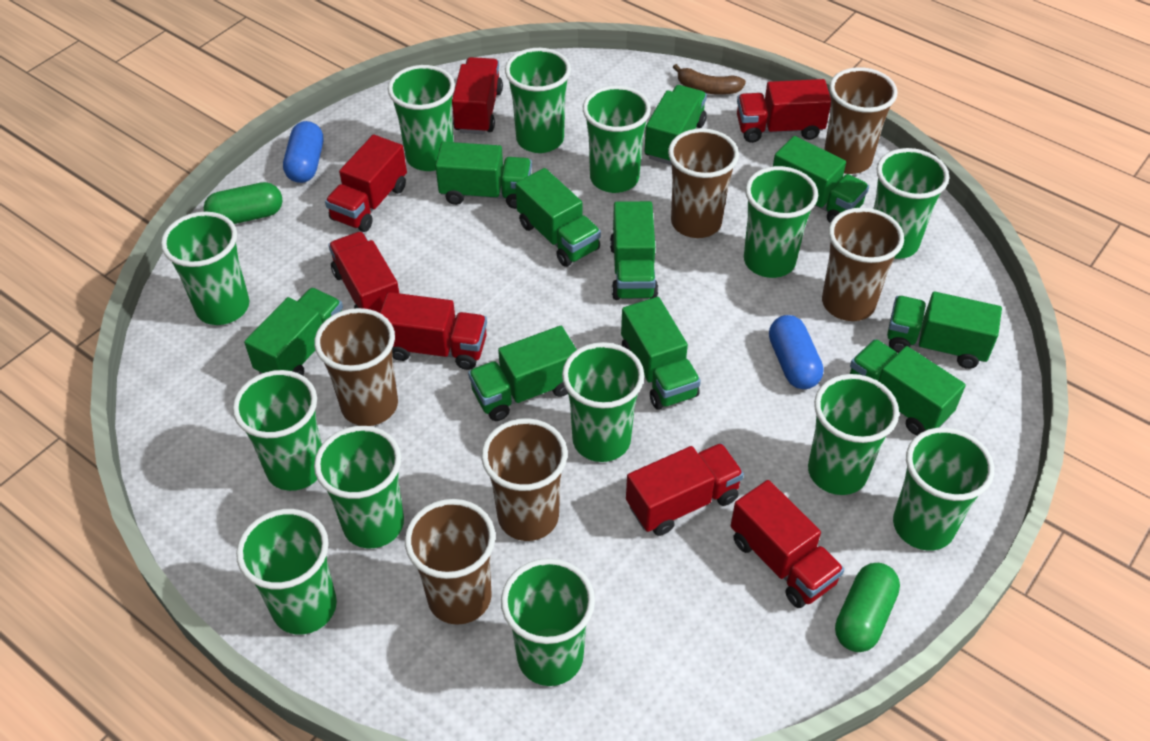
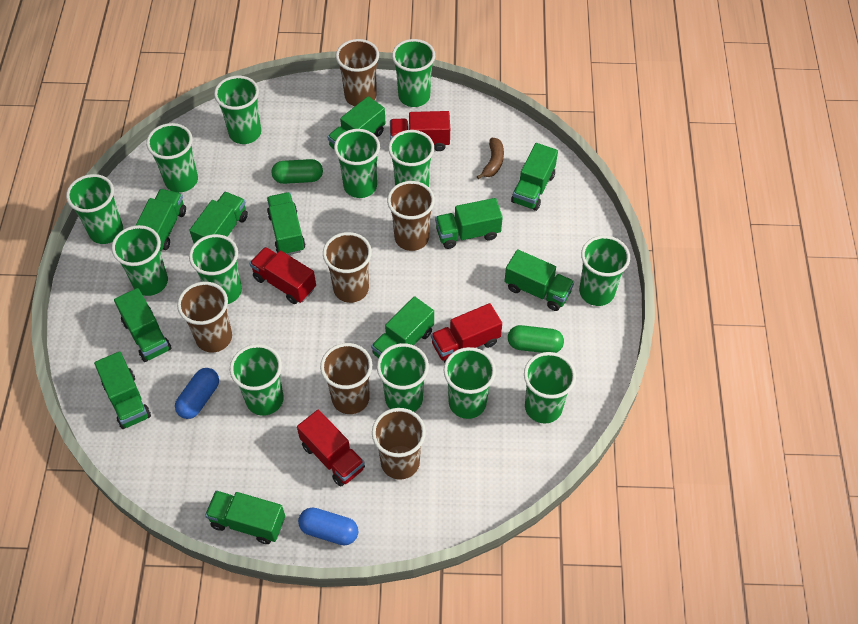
green truck: [244,288,343,376] [435,142,532,209] [468,326,577,421] [516,168,601,267] [610,201,658,300] [621,297,701,410] [644,85,707,165] [773,136,869,223] [850,339,966,435] [887,292,1002,369] = 10 -> [94,351,151,429] [114,288,172,362] [135,189,186,251] [189,192,248,243] [205,490,285,544] [267,192,306,255] [327,96,386,149] [371,296,434,358] [435,198,503,249] [505,249,574,311] [511,143,558,211] = 11
red truck: [325,135,407,232] [328,232,399,313] [380,292,487,370] [452,57,503,134] [626,443,744,536] [731,480,844,608] [737,79,831,143] = 7 -> [250,247,316,304] [297,410,365,487] [390,111,450,151] [431,303,502,363] = 4

